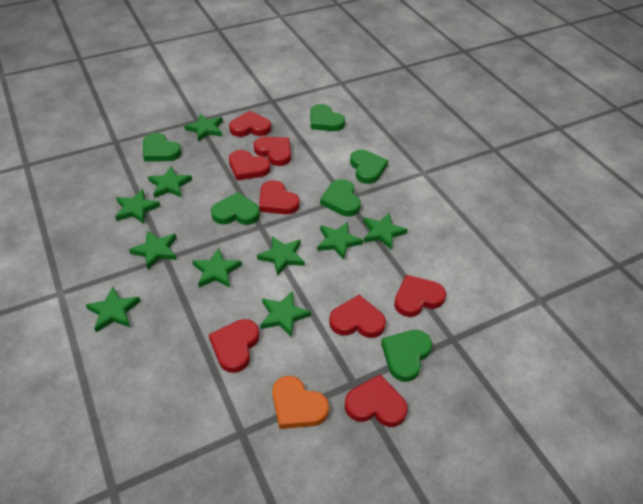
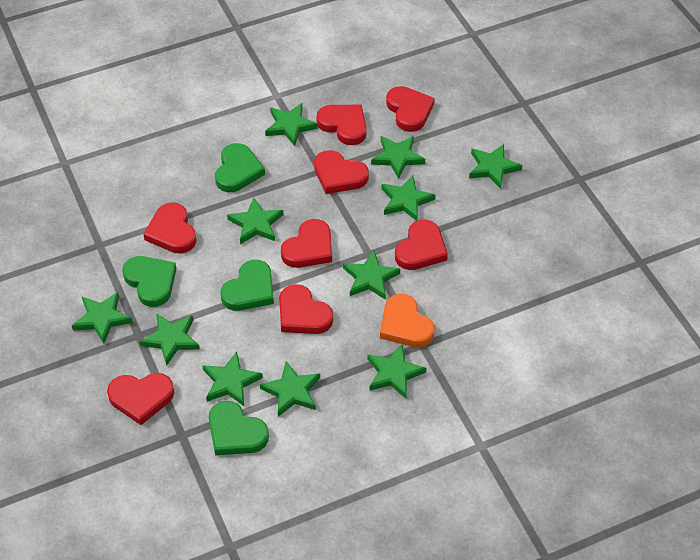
green heart: [143,133,182,162] [211,192,260,225] [310,104,345,131] [320,179,361,216] [350,150,388,184] [381,330,432,382] = 6 -> [122,256,177,307] [209,401,269,455] [215,143,265,192] [221,260,274,311] = 4
green star: [86,287,140,333] [115,189,161,224] [129,230,177,269] [148,166,192,198] [184,114,223,142] [192,248,242,288] [257,236,305,276] [260,291,311,338] [317,222,363,260] [363,213,408,250] = 10 -> [72,292,132,344] [139,313,200,365] [203,351,263,406] [227,198,283,244] [260,361,320,417] [265,103,318,146] [343,250,400,300] [367,344,426,399] [371,136,425,179] [382,175,435,221] [469,144,522,189] = 11

